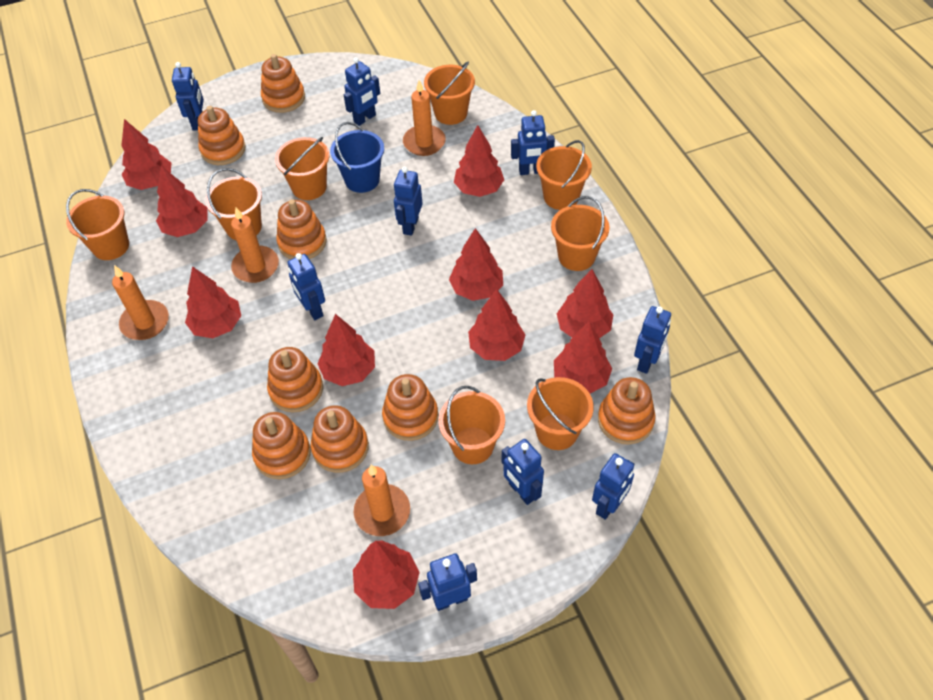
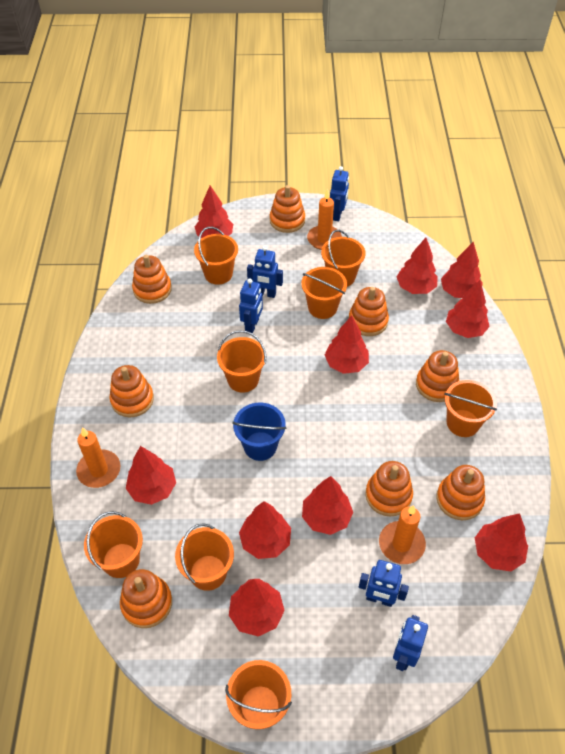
blue robot: [172,62,204,131] [288,253,325,320] [344,57,380,126] [394,167,423,236] [418,553,477,611] [502,439,544,505] [511,110,555,175] [592,453,634,520] [634,306,671,374] = 9 -> [239,279,263,333] [247,246,283,298] [330,166,349,221] [359,560,409,607] [393,615,428,671] = 5
orange candle: [112,265,169,340] [231,207,279,283] [354,465,410,536] [403,80,446,156] = 4 -> [76,427,120,488] [307,189,342,250] [379,505,426,564] = 3

